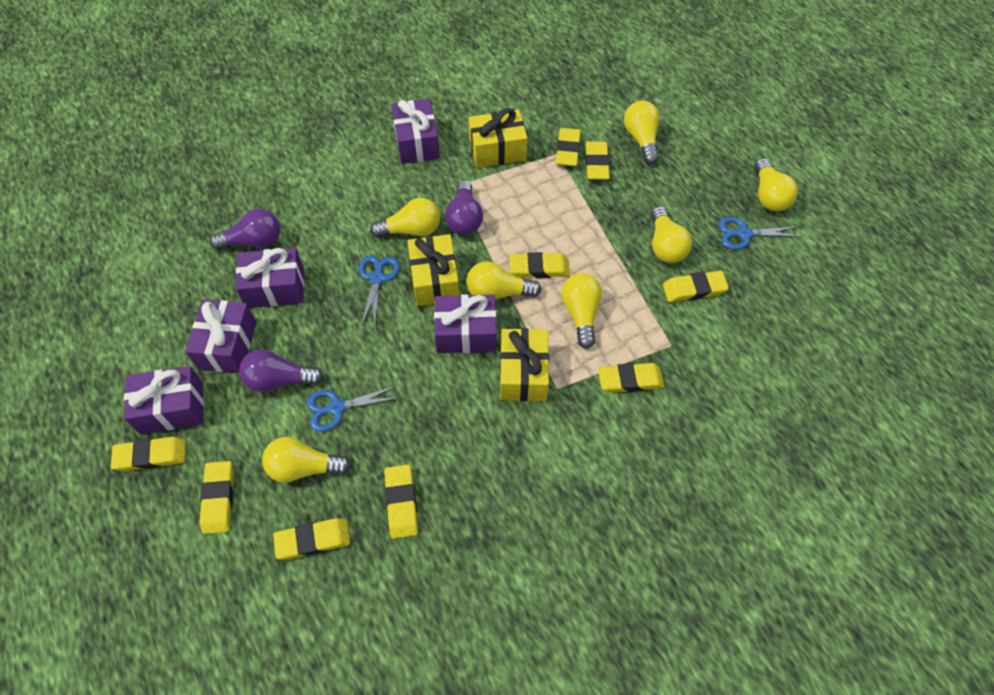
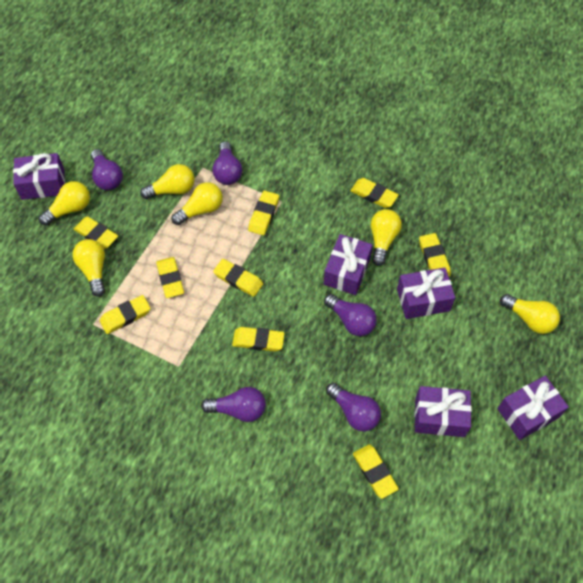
blue scissors: [306,386,398,432] [359,255,400,326] [718,217,801,250] = 3 -> none = 0
purple light bulb: [210,209,280,250] [239,349,323,392] [445,180,483,235] = 3 -> [91,149,123,190] [201,387,266,422] [212,141,242,185] [324,294,377,336] [326,383,381,431] = 5
yellow gift: [408,234,459,306] [468,108,527,168] [500,328,549,401] = 3 -> none = 0
yellow light bulb: [262,437,351,483] [370,198,440,238] [466,261,541,300] [561,273,602,349] [624,101,660,164] [651,206,692,263] [754,158,798,211] = 7 -> [39,181,90,226] [72,239,105,297] [140,164,195,199] [171,182,223,225] [371,209,402,266] [500,294,560,334] = 6

